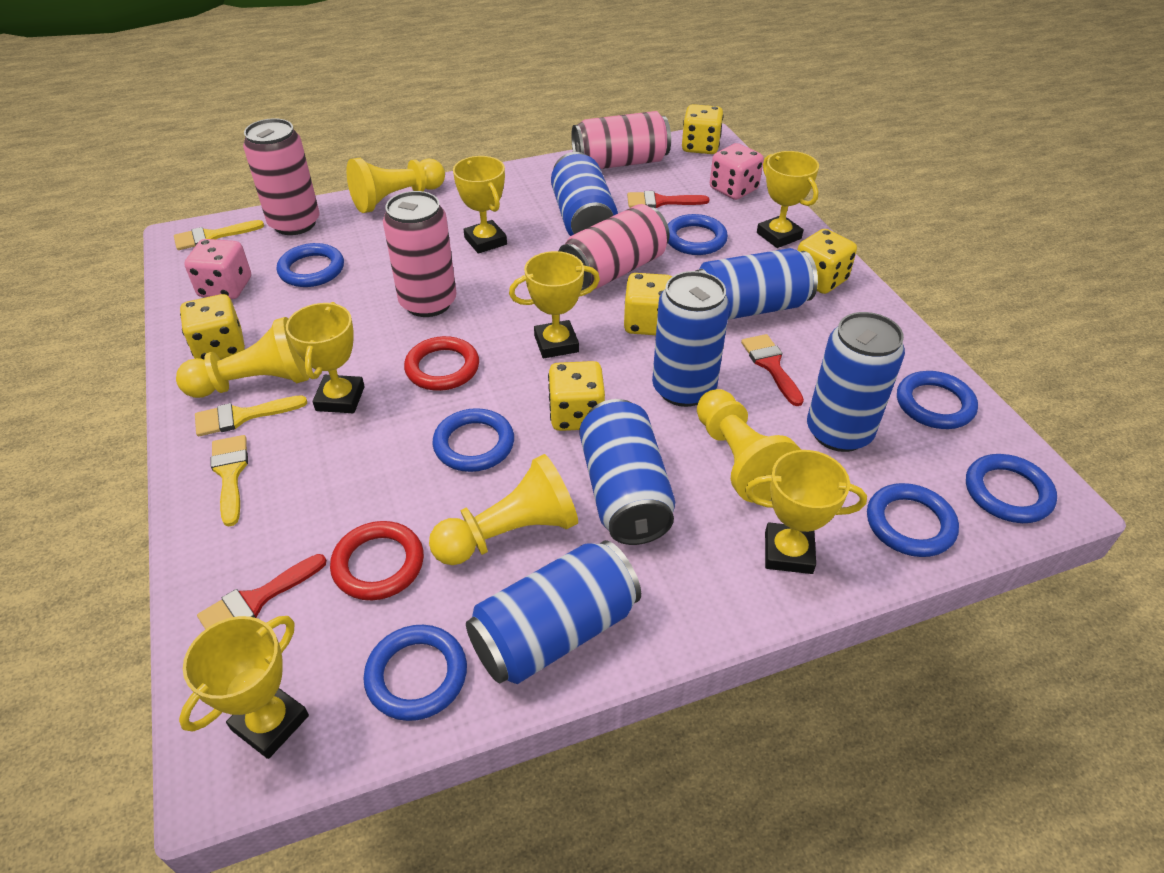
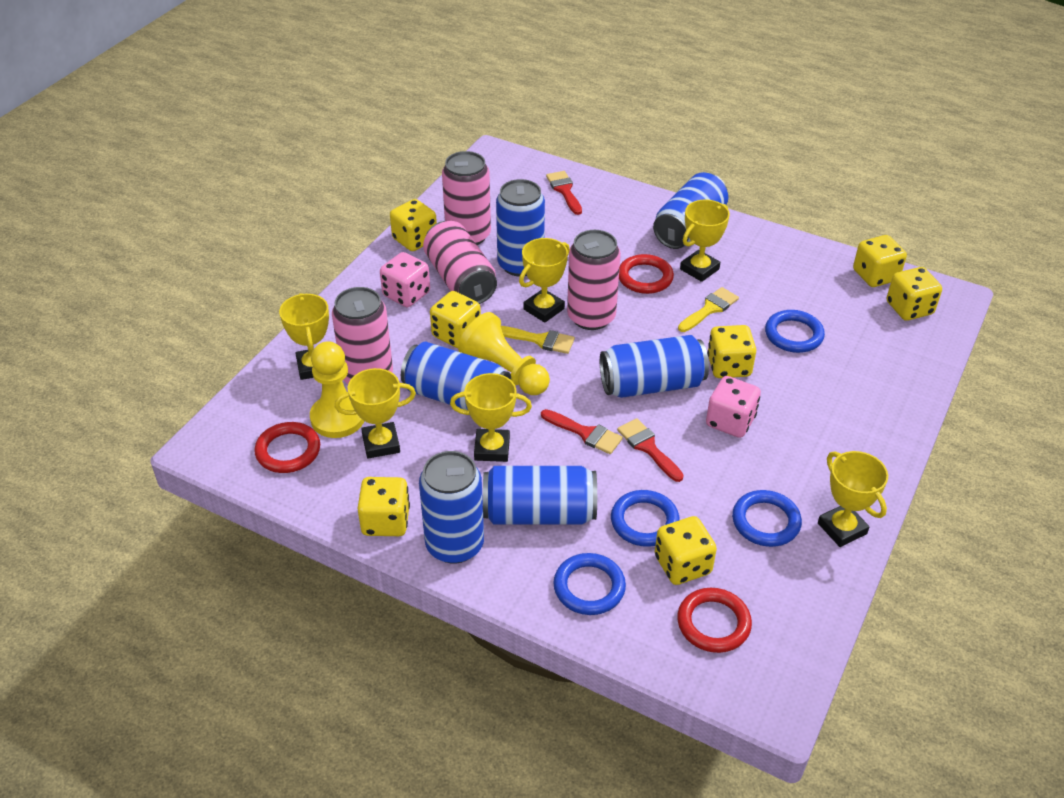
blue ring: [277,243,344,287] [363,625,467,721] [432,408,514,472] [668,214,728,255] [867,483,959,557] [897,371,978,429] [966,454,1057,523] = 7 -> [553,553,626,615] [611,490,680,547] [732,490,802,547] [765,310,825,353] = 4
red ring: [330,521,424,600] [404,336,479,391] = 2 -> [255,422,320,473] [619,254,674,294] [677,588,752,653] = 3
yellow brush: [174,220,264,250] [195,395,307,437] [211,435,248,527] = 3 -> [501,326,575,354] [678,287,739,332] = 2
yellow dice: [180,294,245,360] [548,361,605,431] [624,273,672,335] [682,104,723,154] [797,229,857,294] = 5 -> [357,477,410,536] [390,199,437,251] [430,291,481,348] [655,516,717,585] [707,325,756,378] [853,235,907,287] [887,267,942,321] = 7
yellow pawn: [176,317,309,398] [346,158,445,213] [429,454,578,565] [697,389,801,503] = 4 -> [310,341,364,438] [458,312,550,395] = 2

